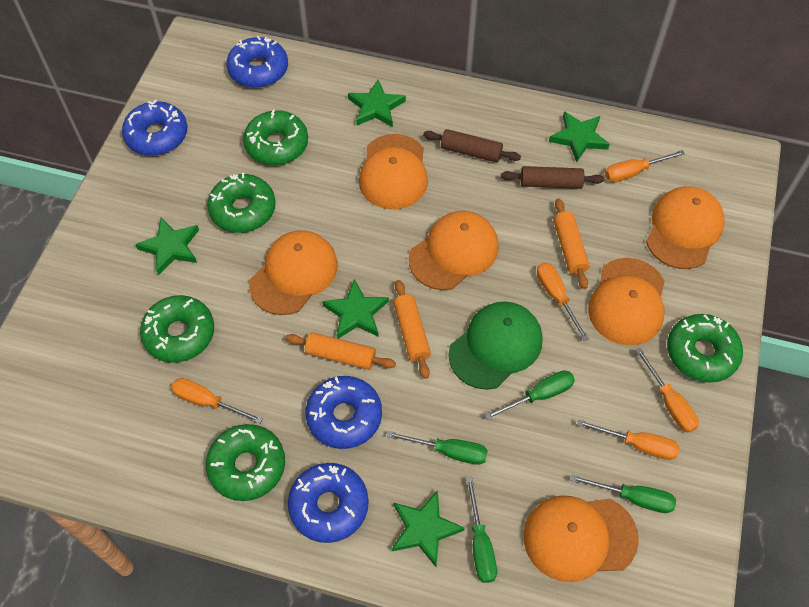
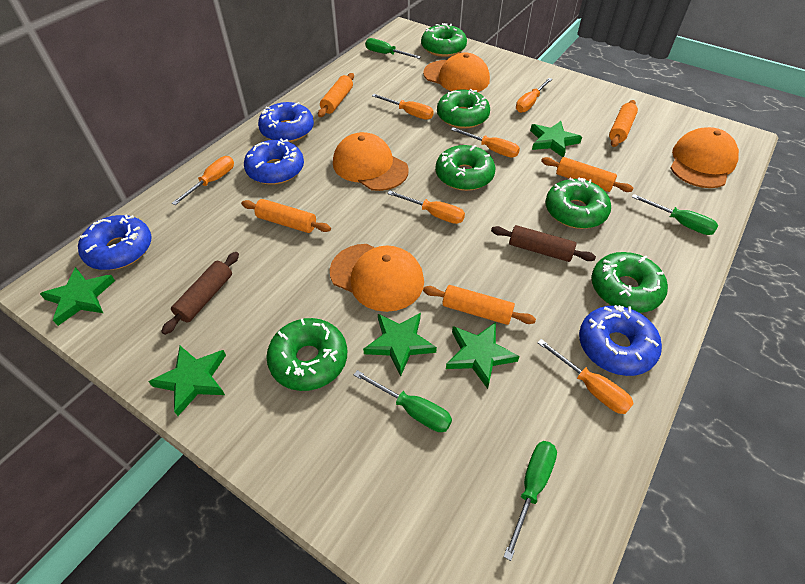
green cap: [448,301,543,390] = 1 -> none = 0
green donut: [140,295,214,363] [206,424,285,501] [207,173,276,233] [243,110,308,165] [667,314,743,383] = 5 -> [266,318,347,391] [421,23,467,57] [435,145,495,191] [437,89,490,129] [545,178,611,229] [591,252,668,313] = 6
orange cap: [249,230,338,315] [359,134,428,209] [409,211,499,290] [523,496,639,582] [588,258,665,346] [646,186,725,269] = 6 -> [330,244,424,312] [333,132,409,191] [423,53,490,92] [670,127,739,188] = 4
orange rolling pin: [286,332,396,370] [393,280,431,379] [553,198,590,289] = 3 -> [241,199,331,233] [318,73,354,117] [423,285,536,325] [541,157,634,192] [609,100,638,147] = 5
orange screwdriver: [171,378,263,424] [537,263,589,341] [577,419,679,460] [605,150,685,182] [635,348,699,433] = 5 -> [172,156,234,205] [372,94,434,120] [387,190,465,224] [451,127,520,158] [516,78,552,113] [537,339,634,414] = 6

